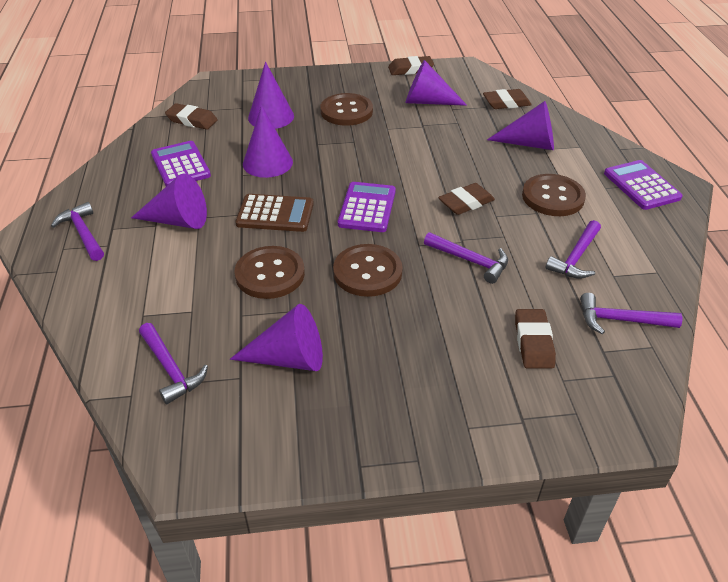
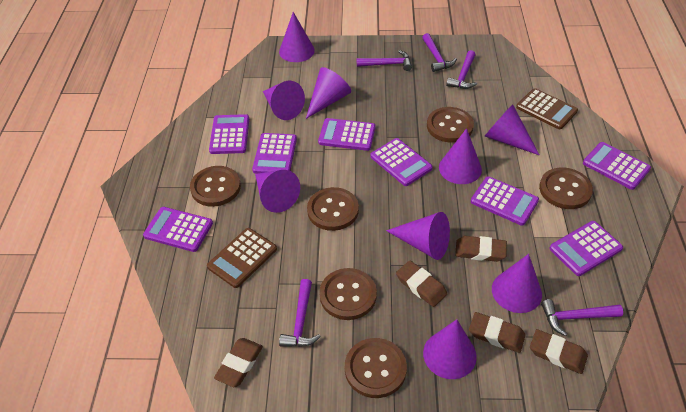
brown button: [234,246,305,299] [320,93,373,126] [333,244,403,297] [522,174,586,216] = 4 -> [190,166,241,207] [307,187,359,231] [319,268,377,320] [345,338,407,398] [427,107,474,143] [539,168,593,209] = 6
brown calculator: [235,194,314,232] = 1 -> [207,228,277,288] [516,88,578,129] = 2
purple calculator: [151,141,211,186] [338,182,396,232] [604,160,683,210] = 3 -> [143,207,213,252] [209,114,249,154] [252,133,297,174] [318,118,375,151] [371,138,433,186] [471,176,539,226] [550,221,623,276] [583,142,651,190] = 8
purple cone: [131,174,207,229] [230,304,323,371] [243,105,293,178] [248,62,294,129] [406,60,467,106] [487,101,554,150] = 6 -> [255,170,300,213] [263,81,305,120] [279,12,315,62] [306,67,351,119] [386,212,450,260] [423,319,477,379] [439,128,482,184] [485,104,539,155] [492,254,542,313] = 9

